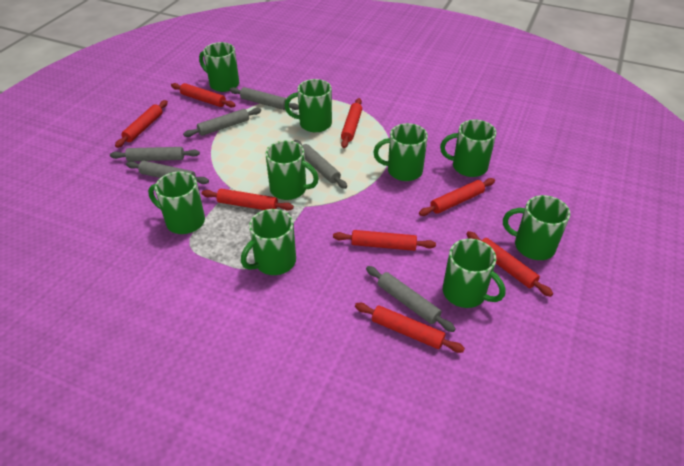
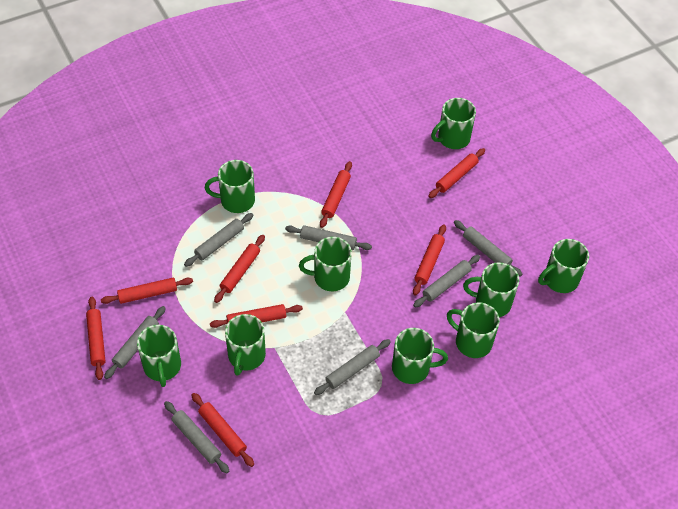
grey rolling pin: [110,147,200,161] [126,161,209,184] [183,108,261,137] [229,87,299,110] [294,140,347,189] [366,266,456,332] = 6 -> [104,306,166,379] [164,401,229,474] [184,213,253,267] [285,225,372,250] [314,339,391,395] [413,255,480,307] [454,220,523,277] = 7

